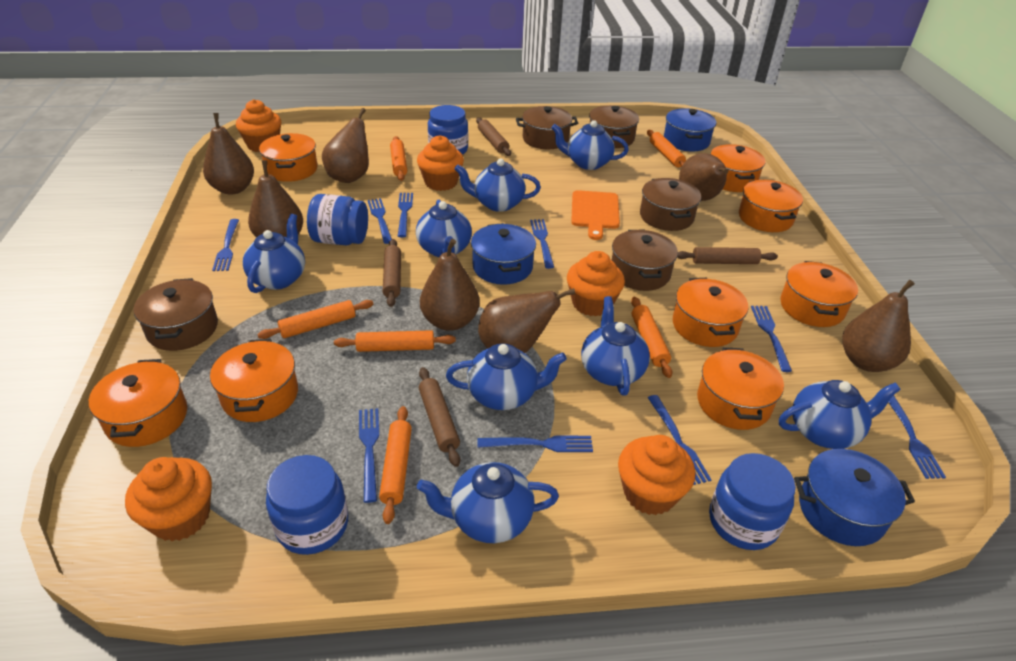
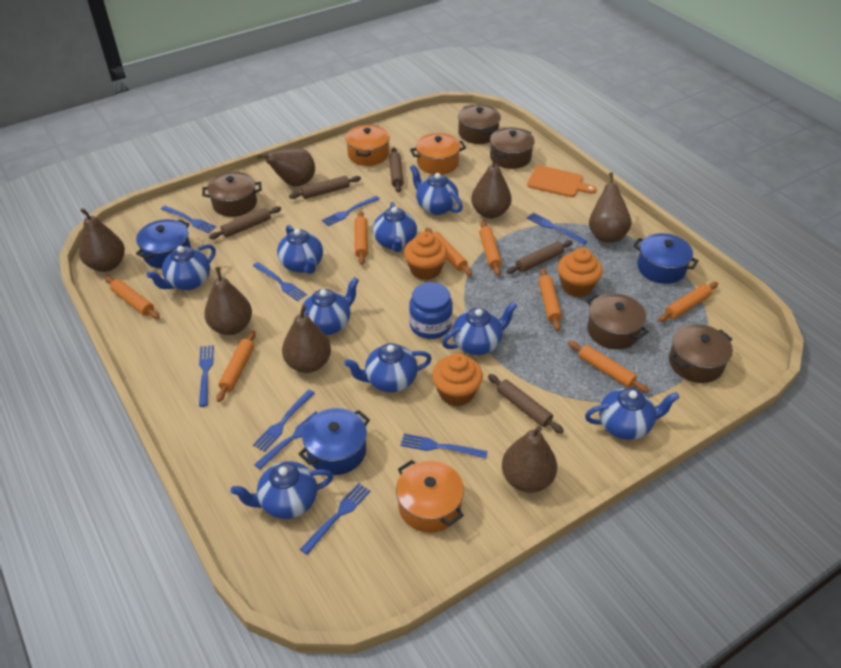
blue jar: [266,455,348,555] [307,194,368,245] [428,105,468,155] [709,453,796,550] = 4 -> [409,282,453,339] = 1
blue teapot: [243,214,305,293] [416,200,472,257] [417,462,559,543] [446,343,567,410] [455,159,541,212] [551,120,629,170] [581,296,650,395] [779,380,901,449] = 8 -> [147,244,216,290] [231,461,333,519] [277,225,323,274] [303,277,359,335] [344,343,432,392] [373,202,417,252] [410,165,463,215] [442,302,517,355] [585,388,679,440] = 9
brown rolling pin: [383,239,401,307] [419,367,460,467] [476,117,511,156] [677,247,778,264] = 4 -> [209,206,281,239] [289,176,361,199] [389,148,404,193] [488,374,564,434] [506,240,573,274] = 5
orange cupcake: [125,457,212,541] [236,99,281,152] [417,135,464,191] [567,251,625,316] [618,435,695,515] = 5 -> [404,232,448,280] [432,353,483,407] [558,248,603,297] = 3
orange pot: [89,359,187,447] [210,339,298,422] [259,133,318,182] [673,278,748,347] [697,347,784,430] [710,144,765,192] [739,180,803,232] [781,261,858,327] = 8 -> [345,125,390,166] [396,460,464,533] [410,133,466,175] = 3
orange rolling pin: [257,300,373,339] [334,330,456,352] [379,406,412,524] [390,136,407,181] [631,297,672,378] [647,130,686,167] = 6 -> [105,277,160,319] [216,330,256,402] [354,211,368,265] [425,228,472,276] [479,221,502,276] [539,268,562,331] [568,341,649,393] [658,282,718,322] = 8

